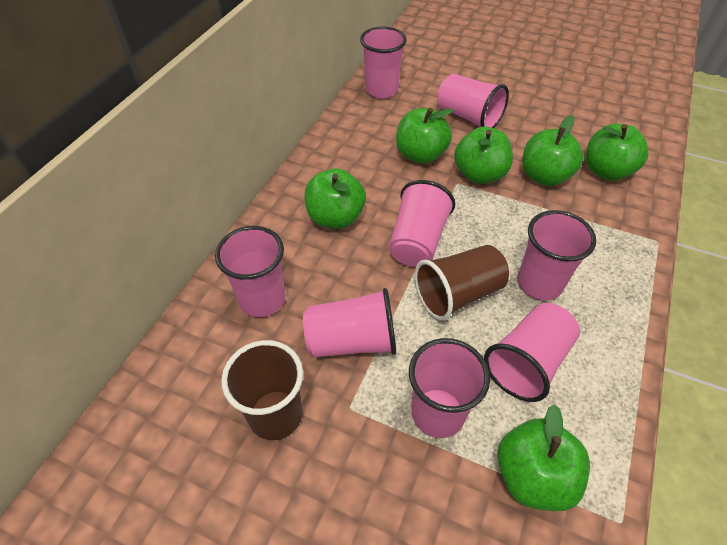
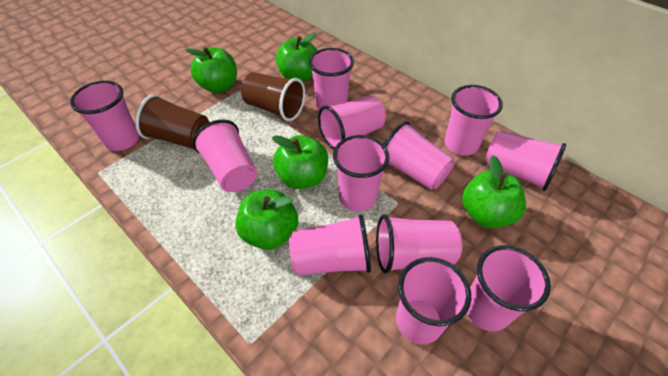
green apple: [304,168,366,229] [396,108,454,164] [454,127,513,184] [497,404,590,511] [523,115,583,186] [586,124,648,181] = 6 -> [186,47,237,93] [235,189,298,250] [272,135,328,189] [276,33,317,82] [462,155,526,228] = 5
pink cup: [215,226,285,317] [303,288,396,357] [360,27,407,99] [389,180,455,267] [409,338,490,438] [438,74,509,128] [484,303,580,402] [517,210,596,300] = 8 -> [70,81,140,151] [193,120,257,192] [289,214,371,275] [309,48,354,110] [318,96,386,149] [333,135,390,211] [376,214,462,274] [384,121,455,190] [396,257,471,344] [444,85,503,156] [466,245,551,331] [485,130,566,191] = 12

